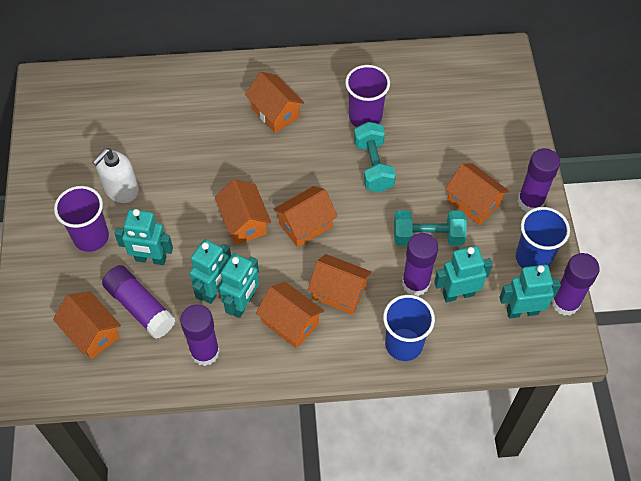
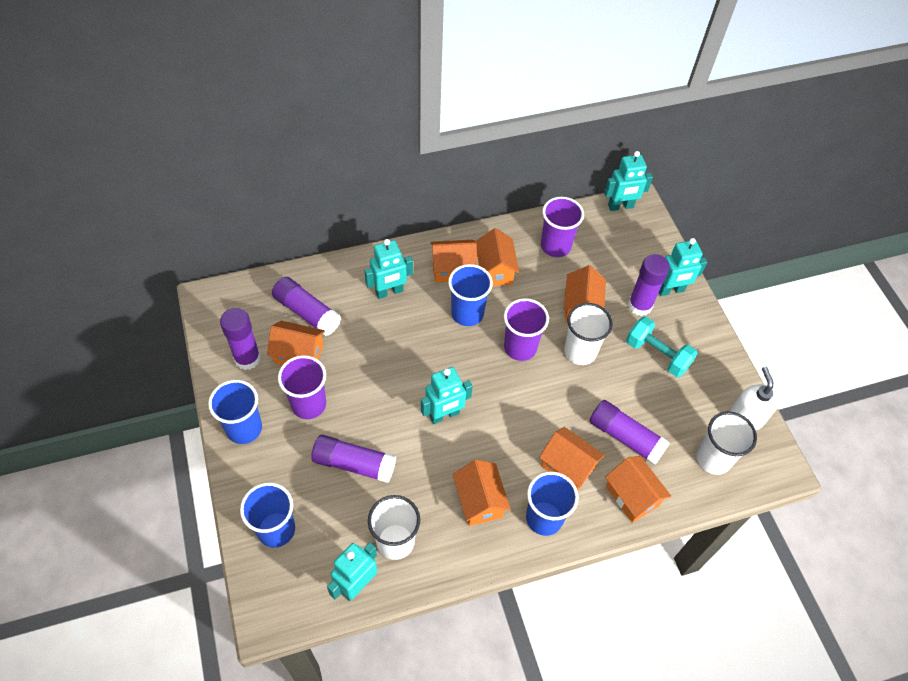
blue cup: [383,295,435,361] [516,207,570,268] = 2 -> [208,380,262,444] [240,483,295,548] [448,264,493,326] [526,472,579,536] = 4
purple cup: [54,186,109,252] [345,65,390,127] = 2 -> [278,355,326,419] [504,298,549,361] [541,197,584,257] = 3
turquoise dumbbell: [354,122,396,192] [394,210,467,246] = 2 -> [626,317,697,377] = 1
white cup: none = 0 -> [368,495,420,560] [564,303,613,365] [696,412,757,475] = 3

